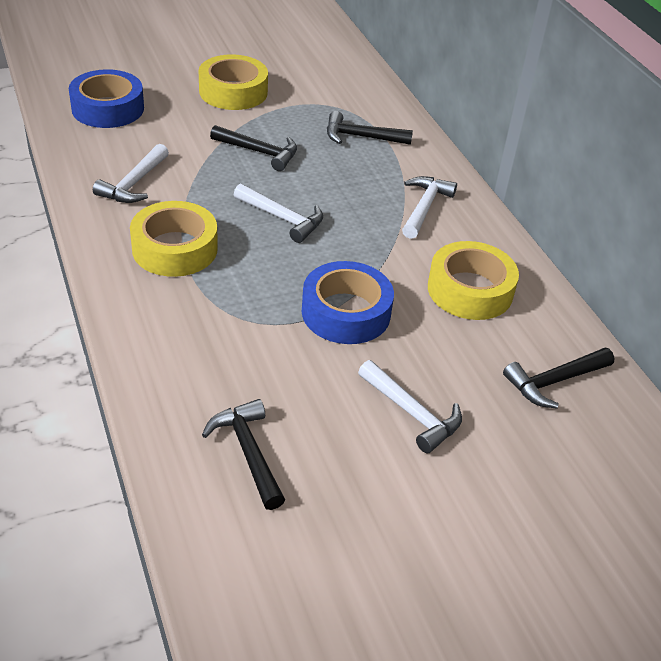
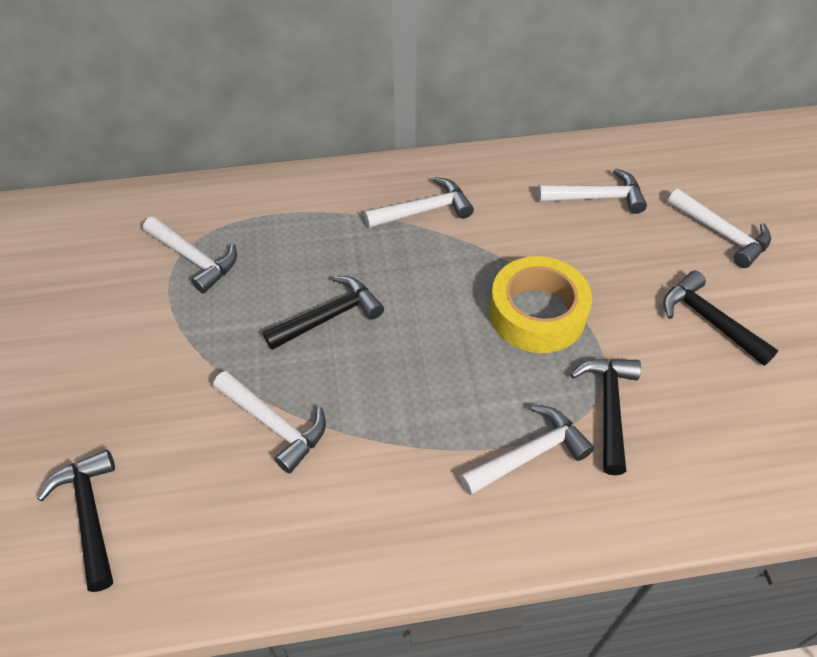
blue tape: [69,69,144,128] [302,261,394,344] = 2 -> none = 0
white hammer: [93,144,169,203] [234,184,323,243] [358,360,462,454] [402,176,457,239] = 4 -> [143,217,237,293] [213,371,326,473] [364,177,474,228] [460,405,594,495] [538,168,647,214] [667,189,771,268] = 6
yellow tape: [130,201,218,277] [199,54,268,110] [428,241,519,320] = 3 -> [489,256,592,353] = 1

